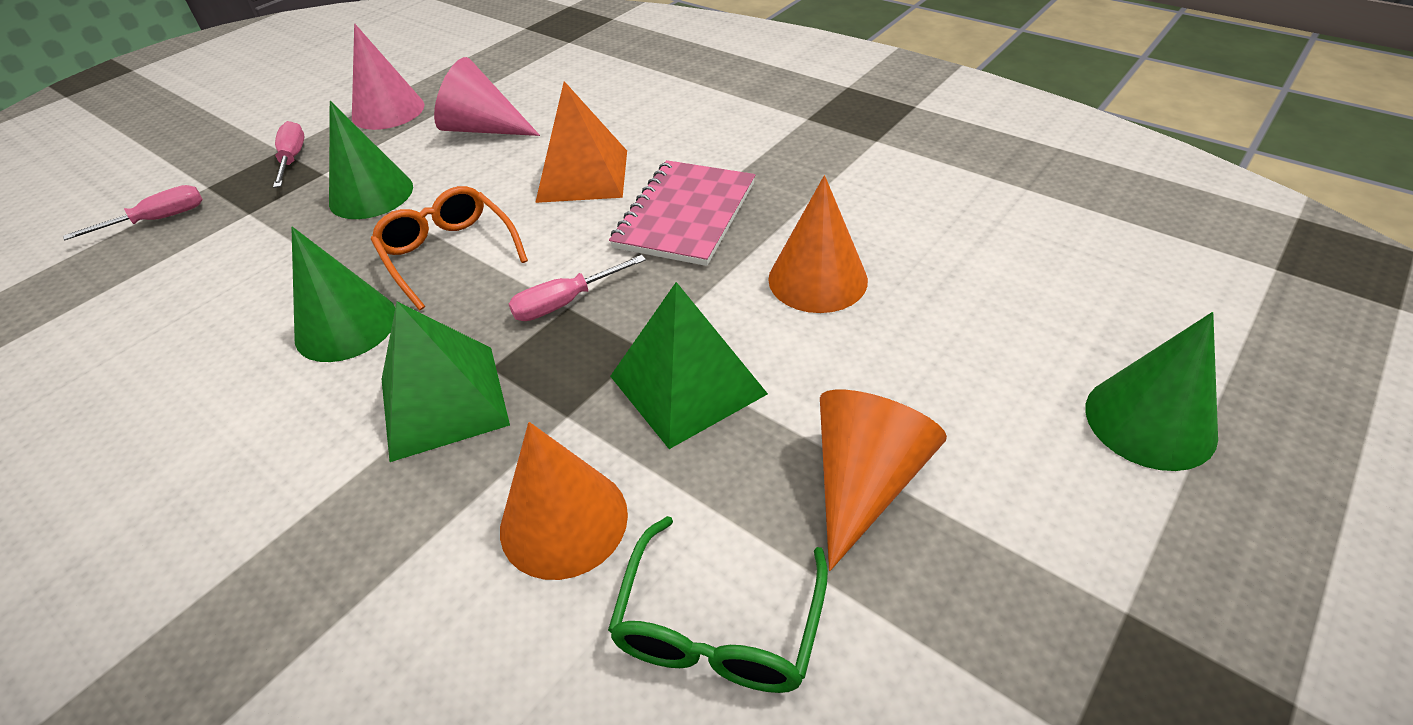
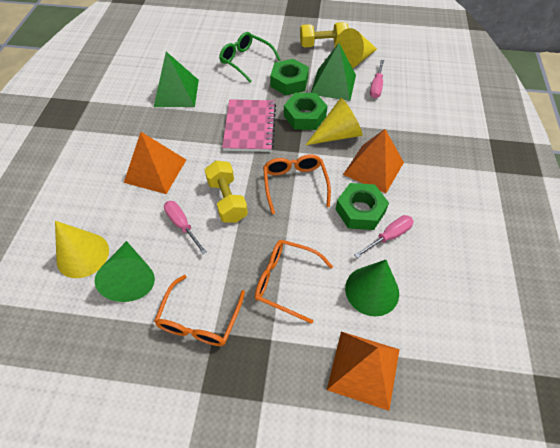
green cone: [291,227,395,362] [329,101,413,219] [1085,312,1218,471] = 3 -> [95,241,155,302] [345,260,399,316] = 2
green nut: none = 0 -> [270,59,309,95] [284,93,328,130] [335,183,389,230] = 3
orange cone: [500,422,628,580] [768,175,868,313] [820,390,947,571] = 3 -> none = 0
orange glasses: [371,186,528,310] = 1 -> [154,275,245,346] [255,240,333,324] [263,154,331,214] = 3
orange pyramid: [535,81,627,203] = 1 -> [124,132,186,194] [327,332,400,411] [343,129,404,194] = 3
pink cone: [352,23,425,130] [434,57,540,136] = 2 -> none = 0
yellow cone: none = 0 -> [55,221,109,278] [306,98,363,145] [335,28,377,68] = 3
yellow dumbbell: none = 0 -> [205,161,248,223] [300,22,348,48] = 2

